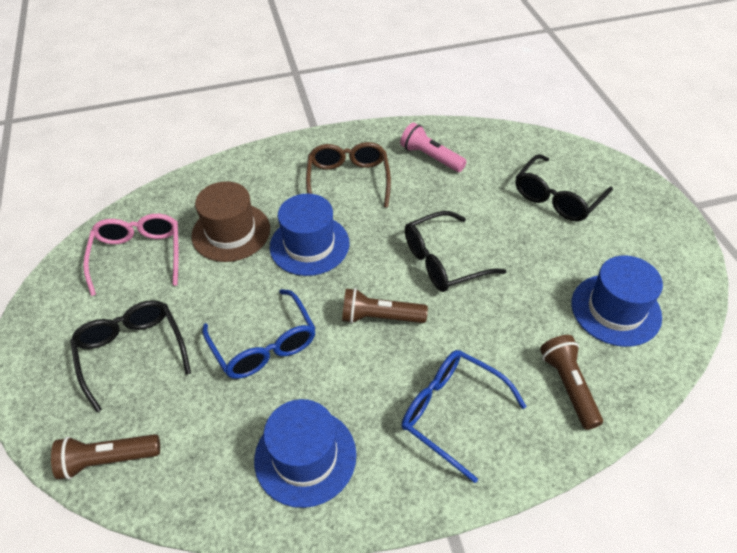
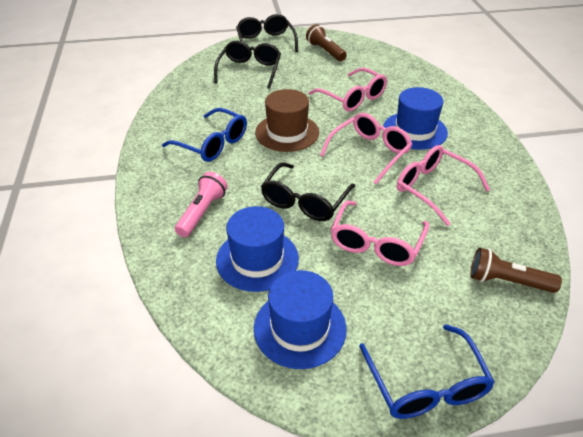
brown flashlight: [51,434,160,479] [342,288,428,323] [540,335,603,430] = 3 -> [306,24,347,61] [470,247,562,293] = 2
brown glasses: [306,142,391,207] = 1 -> none = 0
pink glasses: [83,214,179,296] = 1 -> [309,68,387,111] [320,113,413,184] [331,200,429,266] [397,145,490,226] = 4

